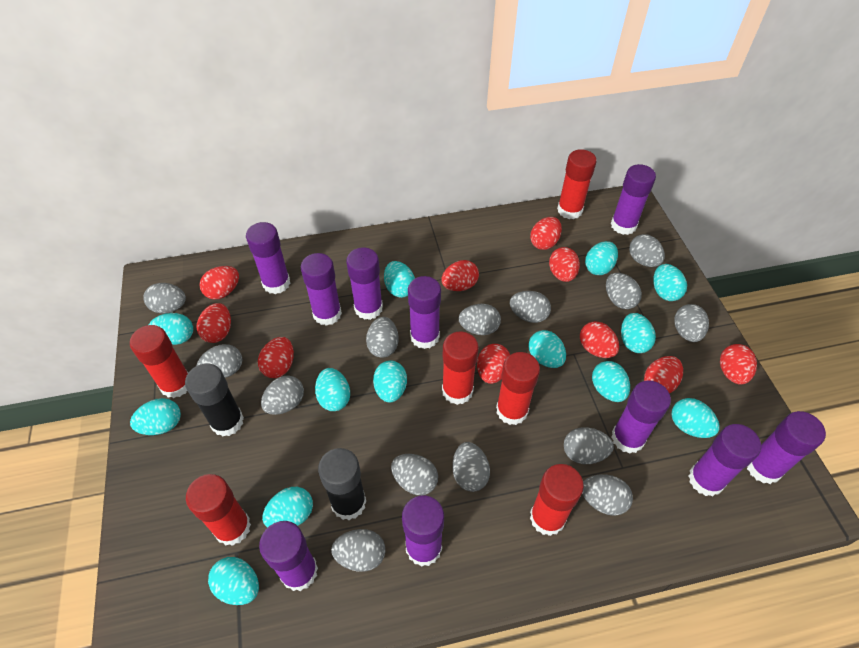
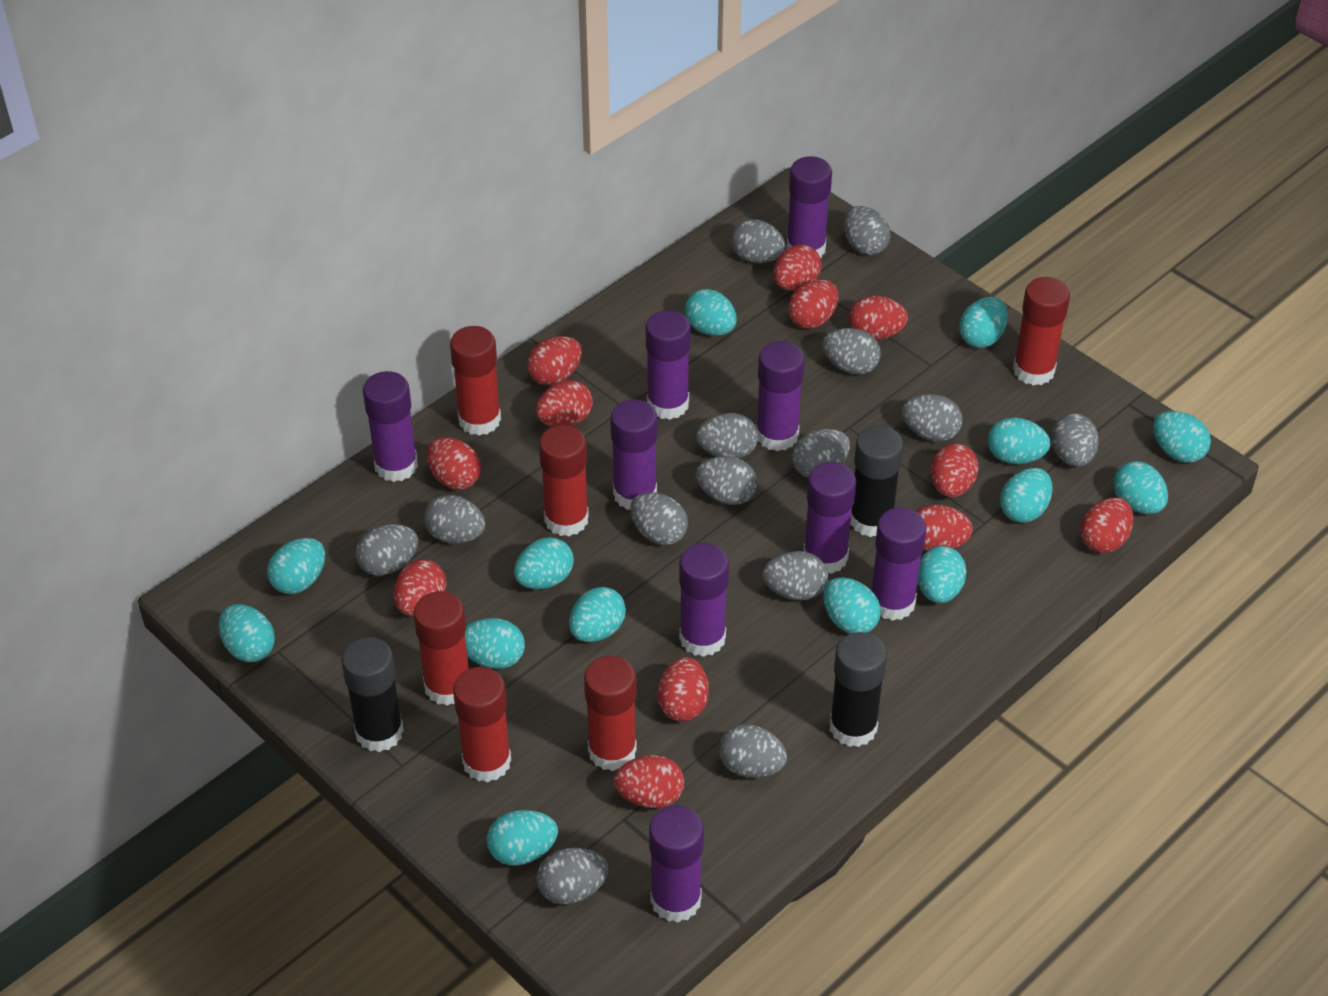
black glue stick: [185,363,244,437] [318,448,366,520] = 2 -> [341,637,404,752] [830,632,887,747] [850,426,903,537] = 3
purple glue stick: [246,222,290,294] [259,521,318,591] [301,253,342,326] [346,247,383,320] [402,495,444,567] [408,276,441,349] [611,164,656,235] [611,380,671,454] [688,424,761,497] [747,411,826,484] = 10 -> [363,371,418,482] [610,399,658,510] [646,310,691,420] [649,805,704,923] [679,543,729,657] [756,341,805,451] [786,156,832,258] [803,462,856,574] [872,508,927,621] = 9
red egg: [197,303,231,343] [199,266,239,299] [258,337,294,378] [442,260,479,291] [477,344,510,384] [530,217,562,250] [549,247,580,282] [580,321,619,358] [644,356,683,394] [720,344,757,385] = 10 -> [394,559,446,616] [427,437,481,490] [527,336,582,385] [536,380,593,427] [614,755,684,808] [658,657,709,722] [773,245,822,291] [788,279,838,329] [849,296,908,340] [916,505,973,551] [931,443,979,497] [1080,498,1134,553] = 12
turquoise egg: [130,398,181,435] [149,313,193,345] [208,557,259,605] [262,487,313,527] [315,368,350,411] [373,360,407,402] [384,261,415,298] [528,330,566,368] [585,241,618,275] [592,361,630,402] [621,313,656,353] [653,264,687,301] [671,398,719,438] = 13 -> [219,604,275,662] [267,538,325,594] [465,618,525,669] [487,810,558,866] [514,537,574,589] [569,587,626,642] [685,289,737,336] [823,578,881,634] [918,546,966,603] [959,297,1008,348] [988,418,1050,464] [1000,468,1052,523] [1113,461,1168,514] [1153,411,1211,463] = 14

